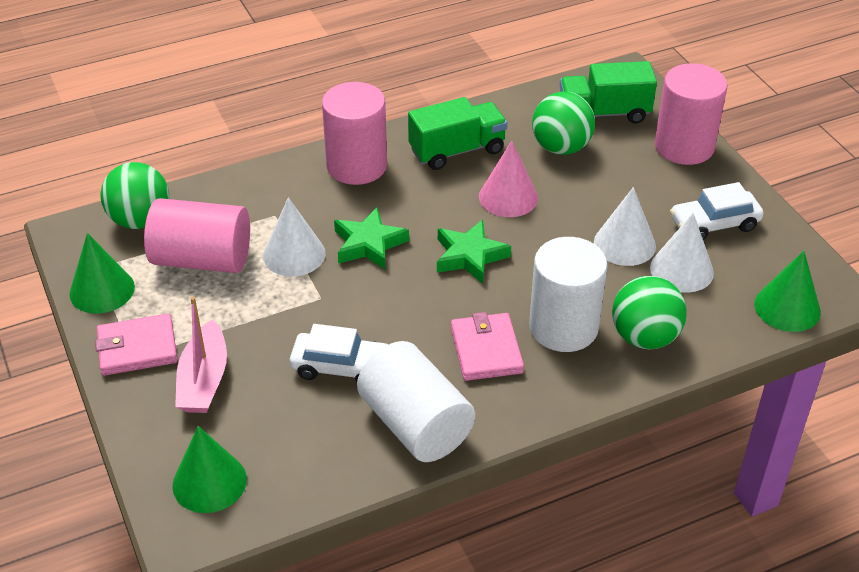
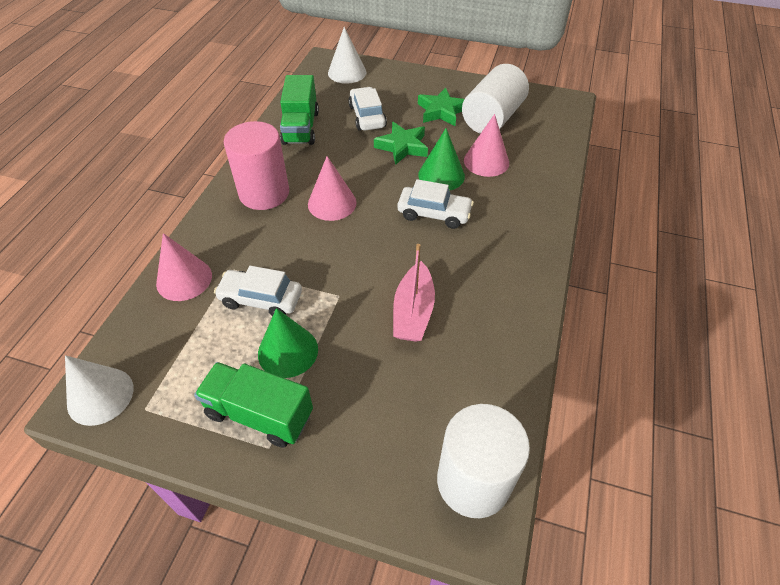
green ball: [100,162,169,229] [532,92,595,155] [612,276,687,349] = 3 -> none = 0
green cone: [69,233,135,314] [172,426,247,513] [754,251,821,332] = 3 -> [258,308,318,378] [418,128,465,191] = 2
pink cone: [479,140,538,217] = 1 -> [156,233,212,301] [308,156,357,221] [464,114,509,177] = 3
pink cylinder: [144,198,250,273] [322,82,387,185] [655,63,728,165] = 3 -> [224,121,289,210] = 1
pink wallet: [95,313,178,376] [451,312,524,381] = 2 -> none = 0
white car: [290,324,389,382] [670,182,764,240] = 2 -> [214,266,302,316] [348,87,387,131] [398,179,474,229] = 3
white cone: [263,197,326,277] [594,187,656,266] [650,213,714,293] = 3 -> [65,355,134,426] [328,27,366,84] = 2

